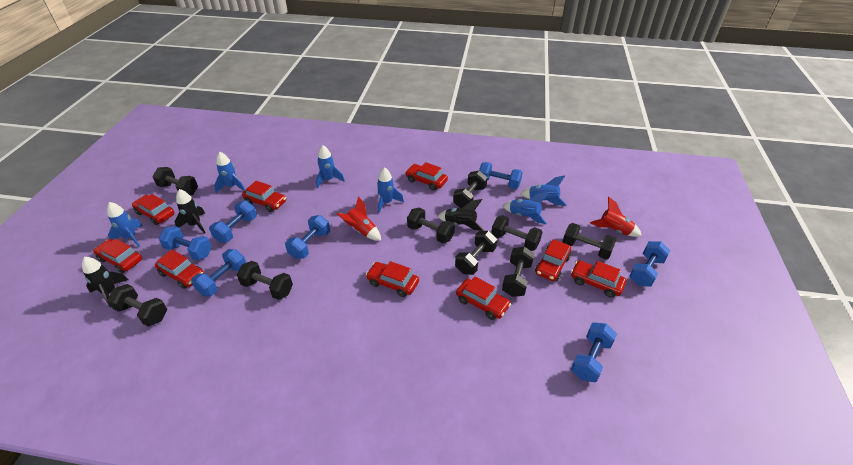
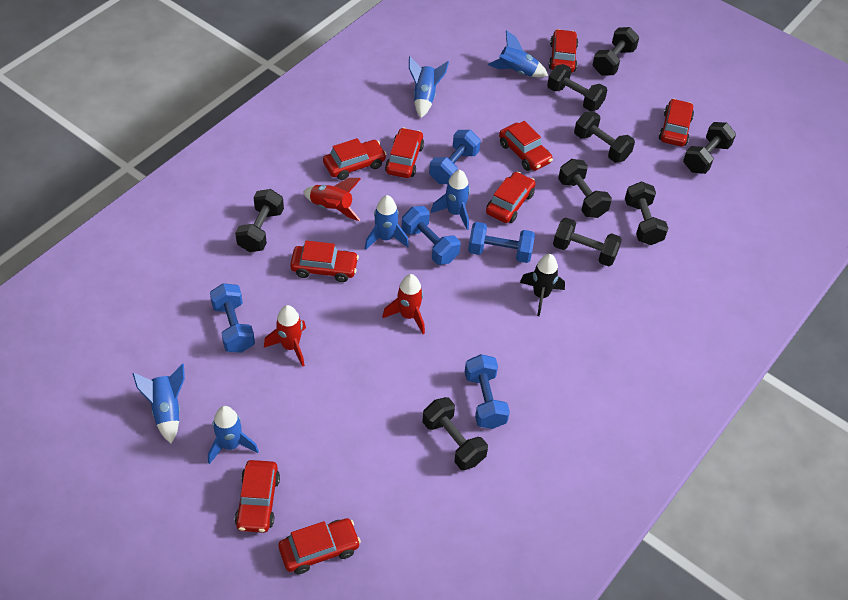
black rocket: [82,257,129,308] [175,189,205,234] [438,199,484,231] = 3 -> [520,254,565,316] = 1
blue dumbbell: [159,226,212,260] [191,249,246,297] [209,201,257,243] [285,215,330,259] [479,162,523,189] [571,322,617,382] [629,241,670,287] = 7 -> [210,283,255,353] [402,206,461,265] [429,130,481,184] [465,354,510,429] [468,222,535,263] = 5
red rocket: [336,197,381,241] [590,197,642,237] = 2 -> [264,305,306,367] [303,178,361,221] [382,274,425,334] = 3

